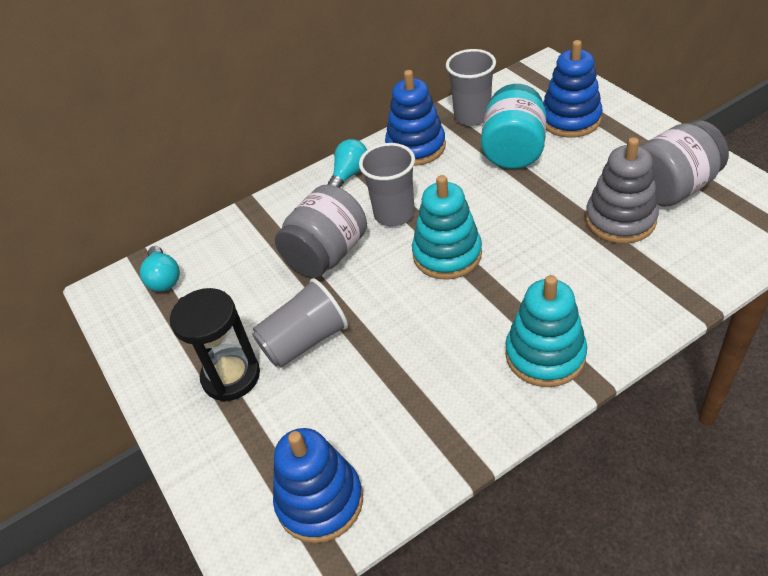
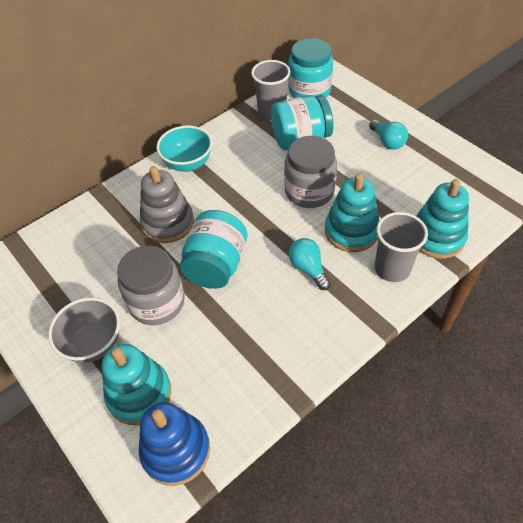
black hourglass: [170,288,260,402] = 1 -> none = 0
blue stacking toy: [273,428,363,543] [385,70,446,166] [543,40,603,138] = 3 -> [139,402,210,486] = 1
grey bowl: none = 0 -> [48,297,120,363] = 1
grey cup: [252,278,348,368] [359,143,415,226] [446,49,496,126] = 3 -> [251,60,291,120] [375,212,428,282] = 2
turquoise bowl: none = 0 -> [157,125,212,172] = 1
turquoise jar: [481,84,546,169] = 1 -> [180,210,247,289] [271,95,334,150] [288,38,333,98] = 3
turquoise stacking toy: [412,175,482,280] [505,275,587,387] = 2 -> [102,344,172,425] [325,173,379,252] [416,179,469,259] = 3

